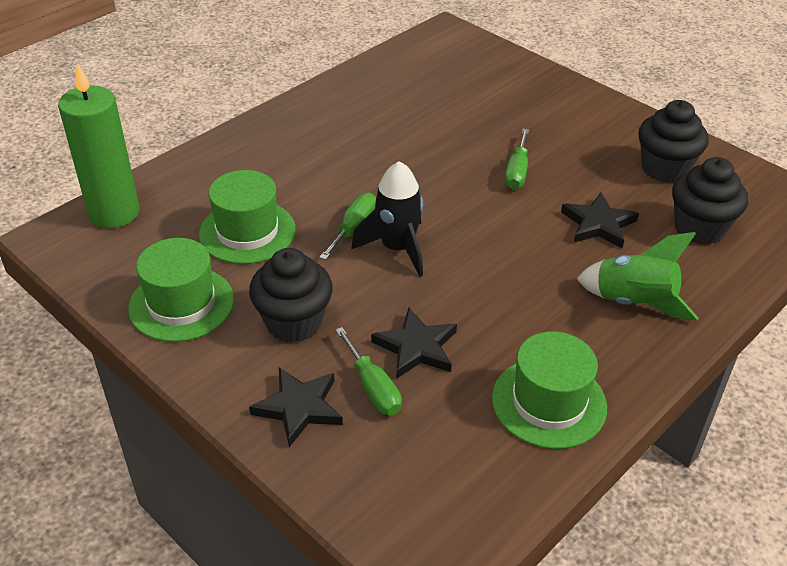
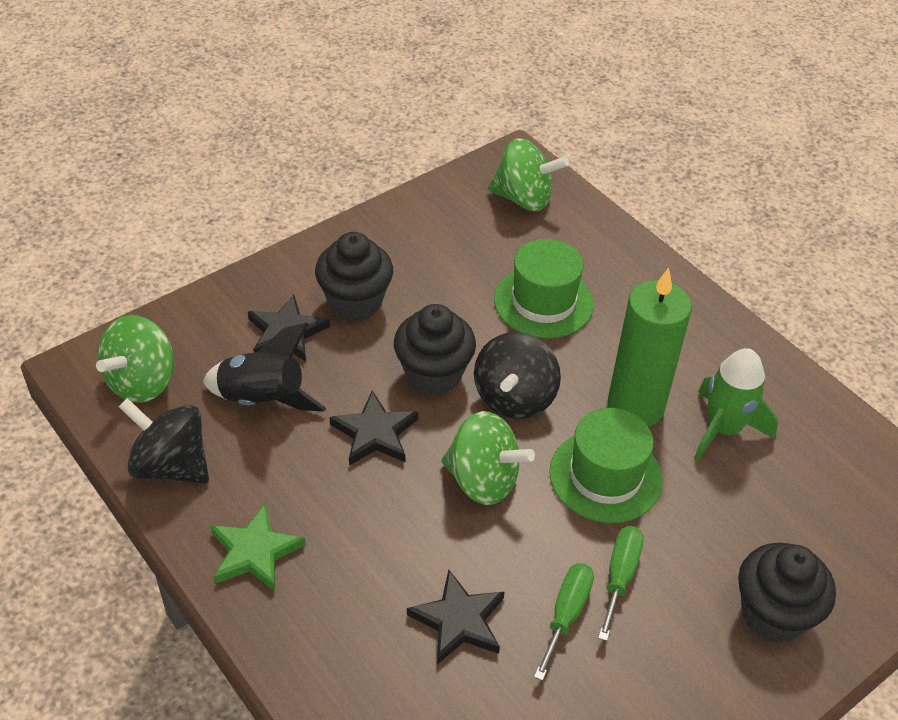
black spinning top: none = 0 -> [118,398,209,484] [474,332,561,419] = 2
green hat: [128,238,234,342] [199,170,296,264] [492,332,607,449] = 3 -> [494,239,594,339] [549,408,662,523] = 2
green screwdriver: [319,193,376,260] [335,327,402,415] [505,129,529,189] = 3 -> [534,563,594,681] [598,526,644,641] = 2
green spinning top: none = 0 -> [96,315,174,403] [441,411,535,505] [488,138,569,211] = 3
green star: none = 0 -> [210,503,306,591] = 1

